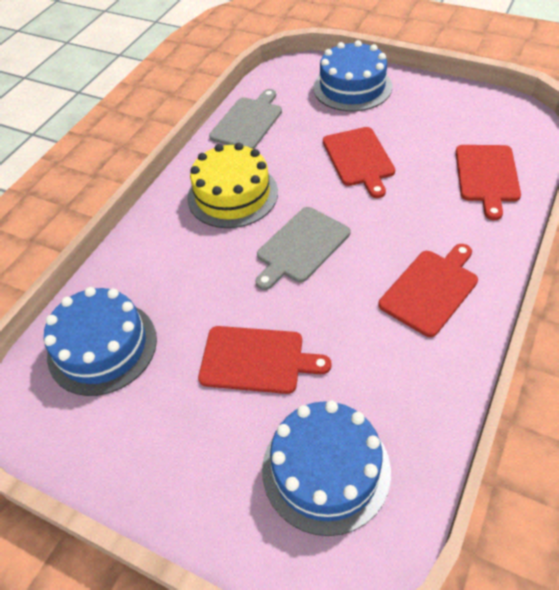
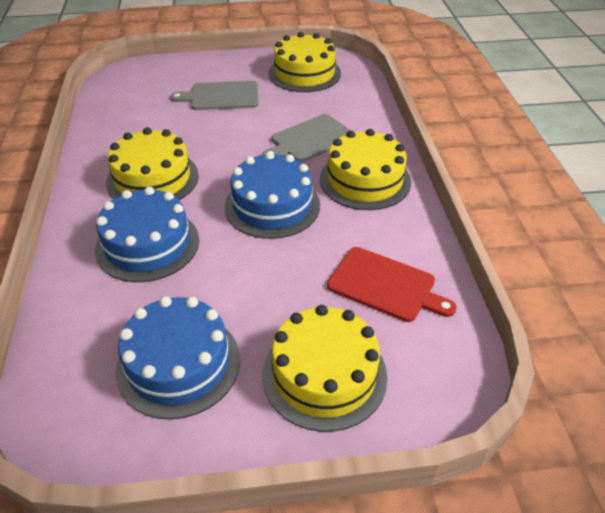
red cutting board: [198,326,332,394] [323,127,395,198] [378,244,478,337] [456,145,521,220] = 4 -> [327,247,457,322] = 1
yellow cake: [187,143,278,228] = 1 -> [106,127,199,200] [262,305,388,432] [268,32,341,92] [320,129,411,210] = 4

